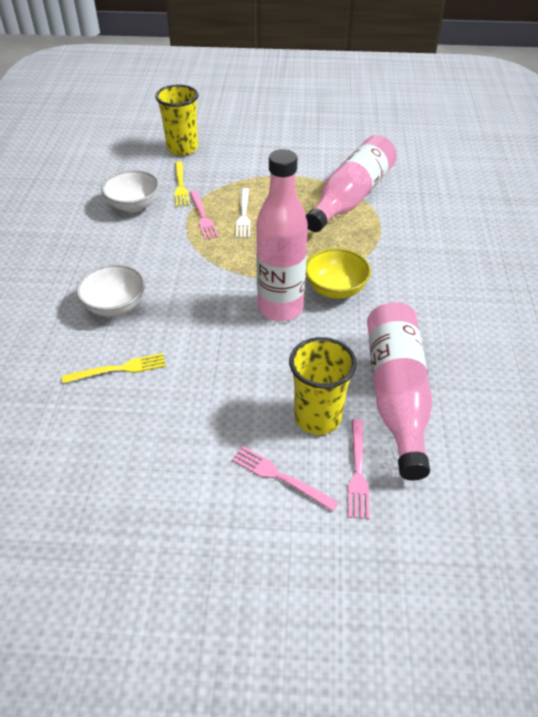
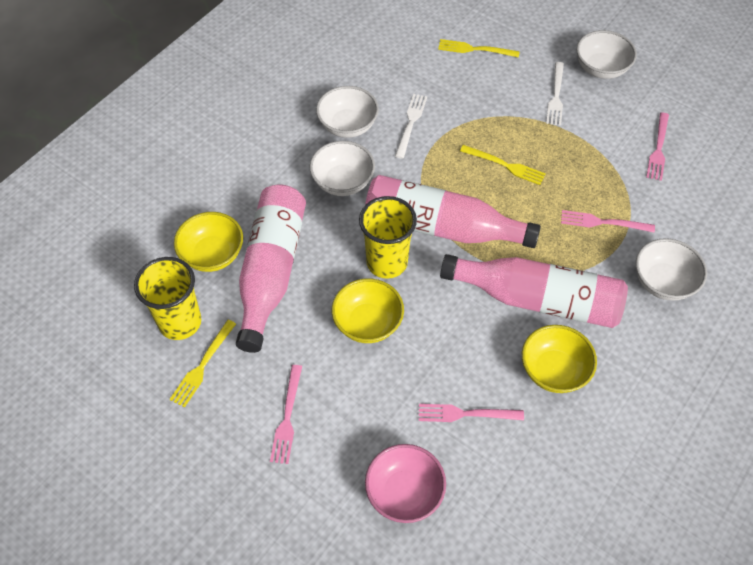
pink bowl: none = 0 -> [365,444,446,523] = 1
pink fork: [190,191,219,240] [232,446,339,511] [348,419,370,519] = 3 -> [270,365,302,464] [419,404,524,422] [561,210,655,233] [646,112,669,181] = 4
white bowl: [76,264,145,317] [101,170,160,212] = 2 -> [310,141,375,196] [316,86,379,138] [576,30,637,79] [636,238,707,301] = 4
white fork: [236,188,251,238] = 1 -> [395,94,427,159] [546,62,564,126] = 2
yellow bowl: [306,248,371,299] = 1 -> [174,212,243,272] [332,278,404,343] [522,325,597,393] = 3
yellow fork: [62,353,166,383] [175,161,190,207] = 2 -> [170,320,236,407] [438,39,520,58] [460,145,546,185] = 3

